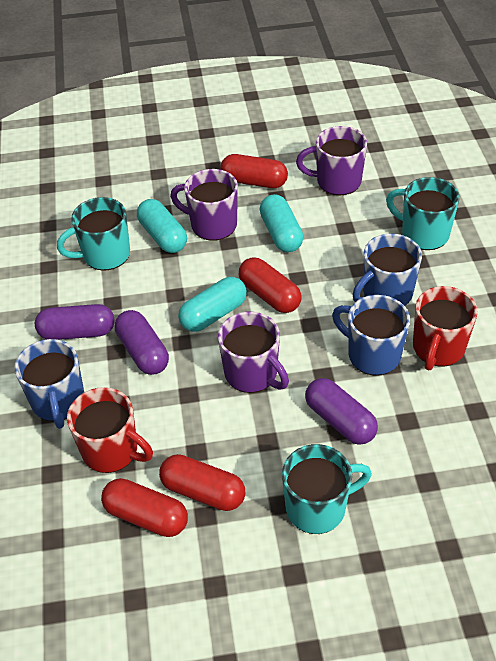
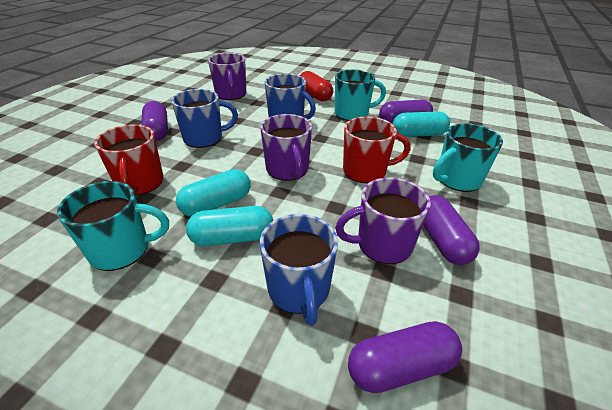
purple capsule: [35,304,115,340] [115,310,169,375] [305,378,378,445] = 3 -> [141,101,168,141] [348,321,462,393] [379,99,433,123] [423,195,480,265] = 4
red capsule: [101,478,188,537] [159,454,245,511] [220,154,288,188] [239,257,301,313] = 4 -> [300,71,333,101] = 1

